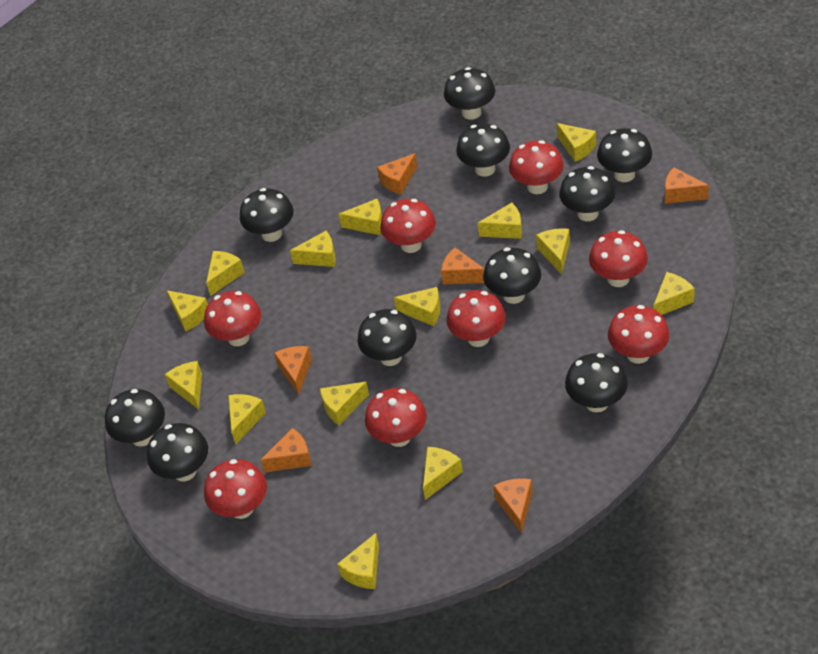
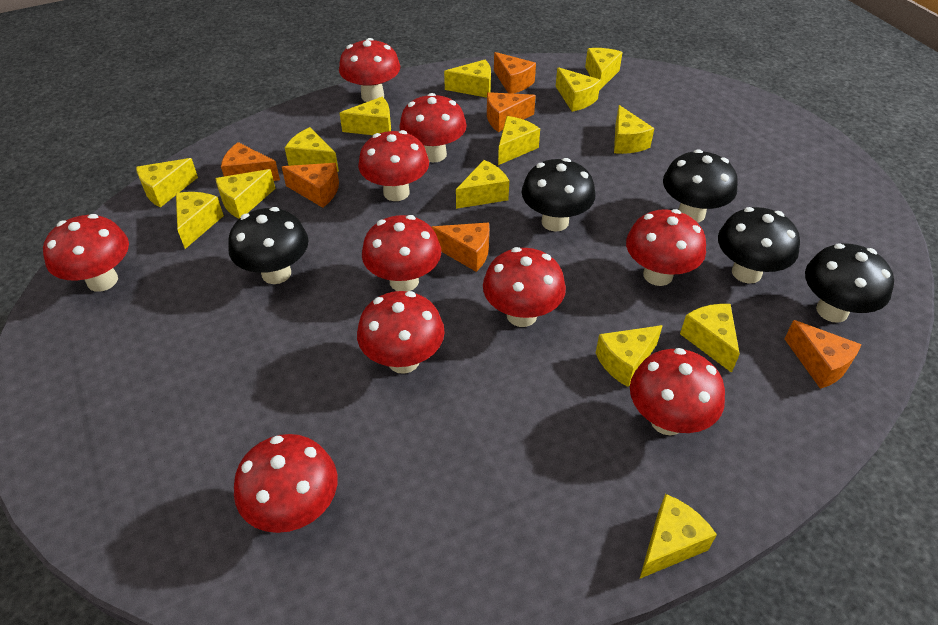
black mushroom: [105,389,165,447] [147,423,208,482] [240,188,294,242] [358,309,416,366] [444,67,495,120] [456,124,510,177] [483,247,541,304] [559,166,616,221] [565,353,628,412] [597,128,652,182] = 10 -> [228,207,309,284] [522,158,595,232] [663,149,738,223] [718,207,800,284] [805,244,894,323] = 5
red mushroom: [204,291,261,346] [204,459,267,519] [365,388,427,447] [380,199,436,253] [447,290,506,347] [509,140,564,194] [589,230,648,287] [608,305,669,364] = 8 -> [43,214,129,292] [234,434,338,533] [339,38,400,102] [357,291,445,374] [358,130,429,201] [362,215,441,291] [399,93,467,162] [483,247,566,327] [626,209,706,286] [630,348,725,435] = 10

